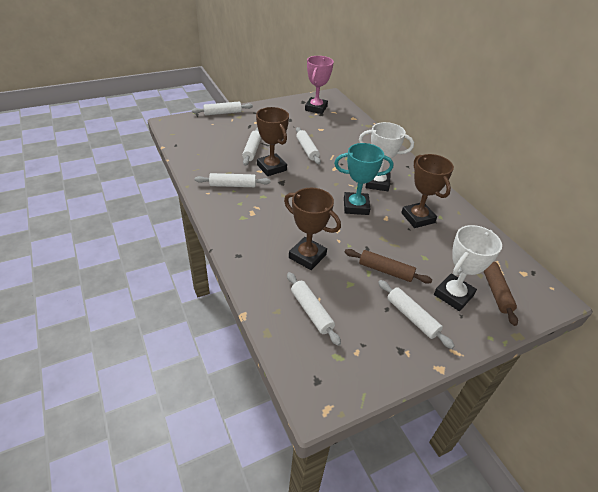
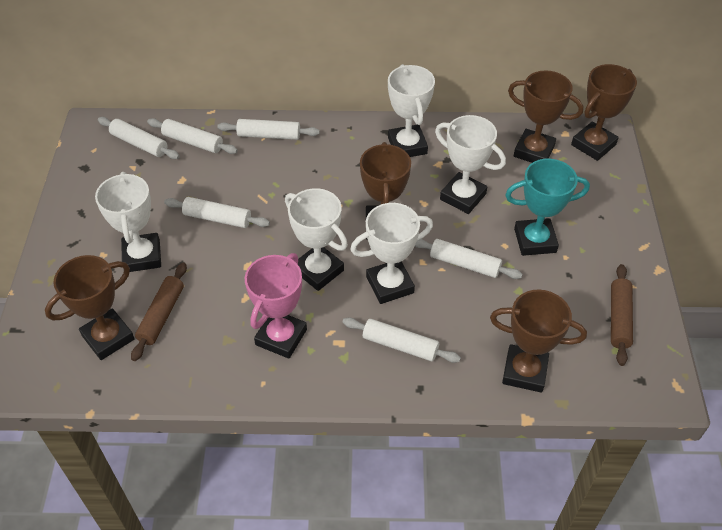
brown trophy: [256,107,289,176] [284,188,341,270] [401,154,454,228] = 3 -> [45,255,135,360] [360,142,411,240] [490,290,587,393] [508,70,583,163] [571,64,637,161] = 5
white trophy: [359,122,414,191] [434,225,502,311] = 2 -> [95,172,161,272] [285,188,348,291] [350,203,433,304] [388,64,435,157] [435,115,506,214] = 5

